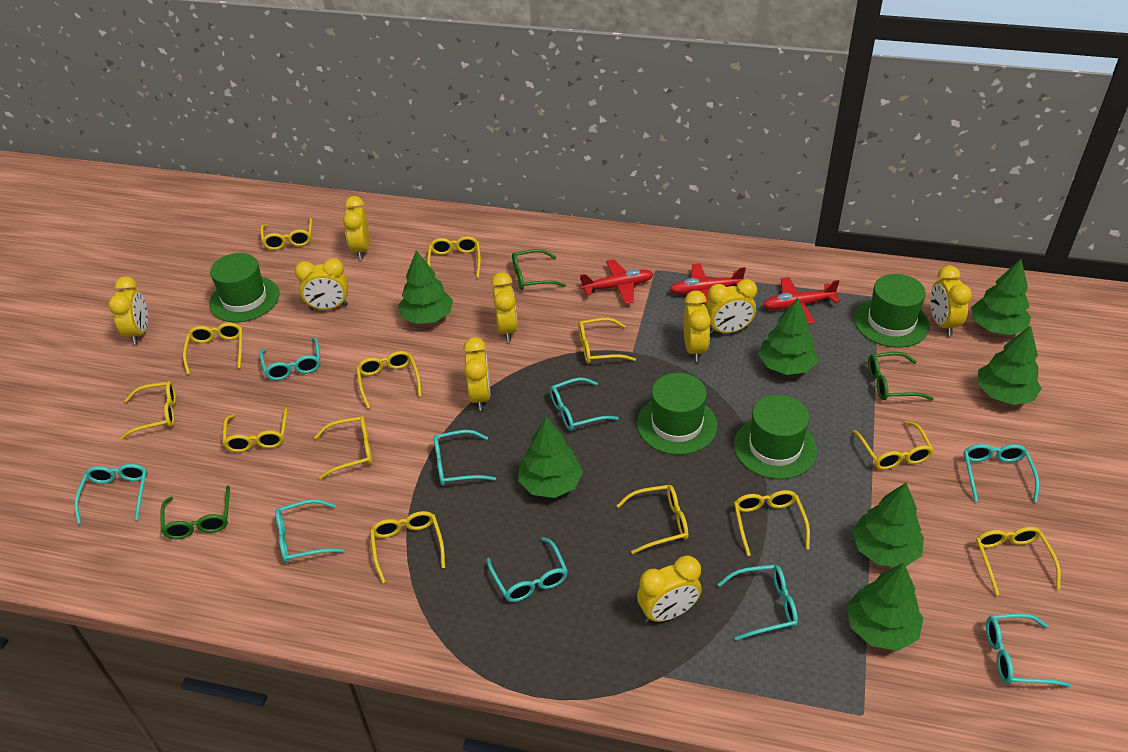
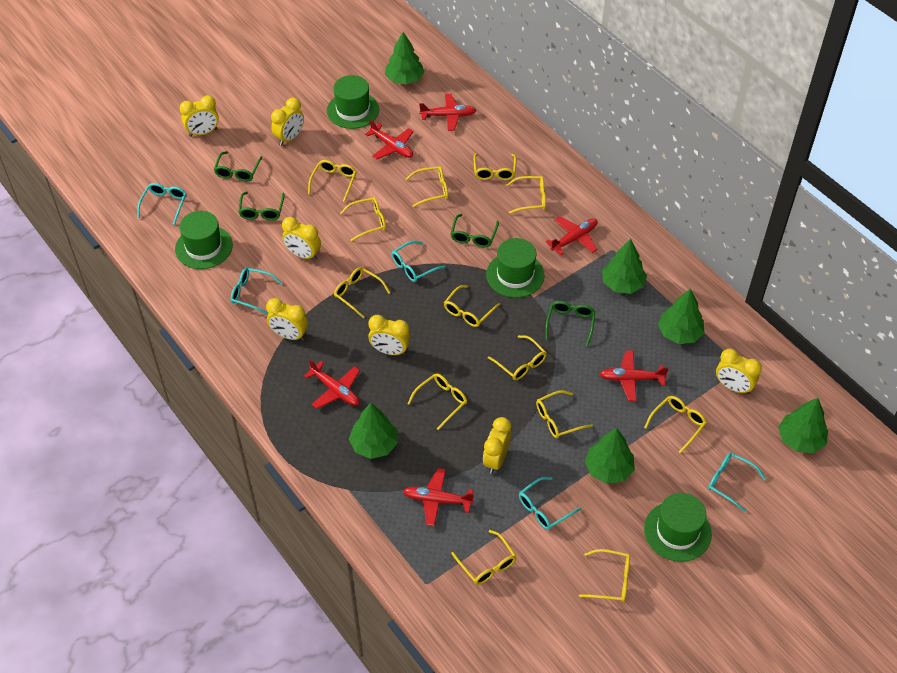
green glasses: [161,486,230,539] [512,249,566,290] [868,352,934,400] = 3 -> [214,151,263,181] [238,192,285,220] [451,214,499,247] [545,301,595,347] = 4
green tree: [398,250,453,324] [518,416,583,498] [758,298,818,375] [847,563,923,651] [852,483,924,567] [971,259,1031,335] [977,325,1042,405] = 7 -> [349,403,398,459] [385,32,425,84] [585,428,635,484] [602,239,647,294] [658,289,704,344] [778,398,828,453] = 6
red plane: [580,259,653,304] [670,263,746,305] [763,277,840,324] = 3 -> [304,359,360,409] [365,119,414,159] [403,468,474,526] [419,94,476,131] [546,216,598,255] [600,350,669,401] = 6
turquoise glasses: [74,464,148,524] [259,338,320,380] [275,499,344,563] [434,430,496,486] [486,537,568,602] [550,377,619,431] [717,565,798,641] [963,444,1039,502] [986,614,1071,687] = 9 -> [137,183,187,225] [230,268,283,314] [392,241,446,282] [519,477,581,530] [708,453,766,512] = 5
yellow clock: [108,276,148,345] [295,258,348,310] [343,196,369,260] [463,337,490,411] [491,272,518,342] [637,555,702,623] [683,290,711,362] [706,279,757,334] [930,266,972,336] = 9 -> [179,95,219,137] [266,298,308,341] [271,98,304,146] [282,217,321,261] [368,315,410,355] [483,417,511,474] [716,348,762,395] = 7

